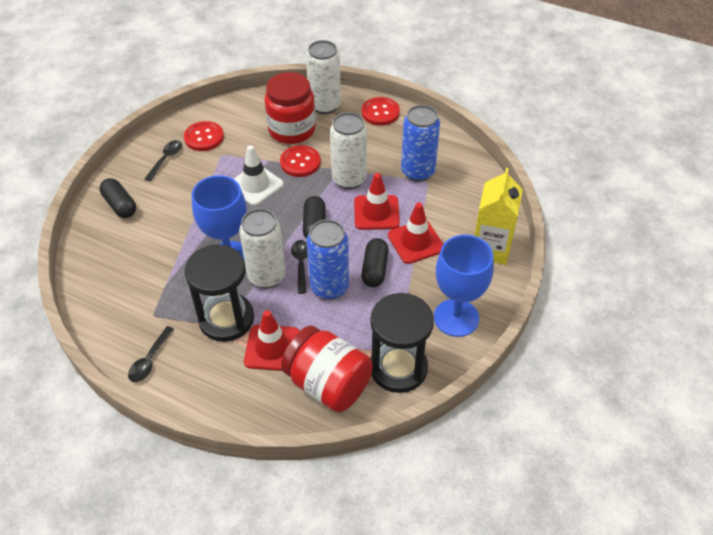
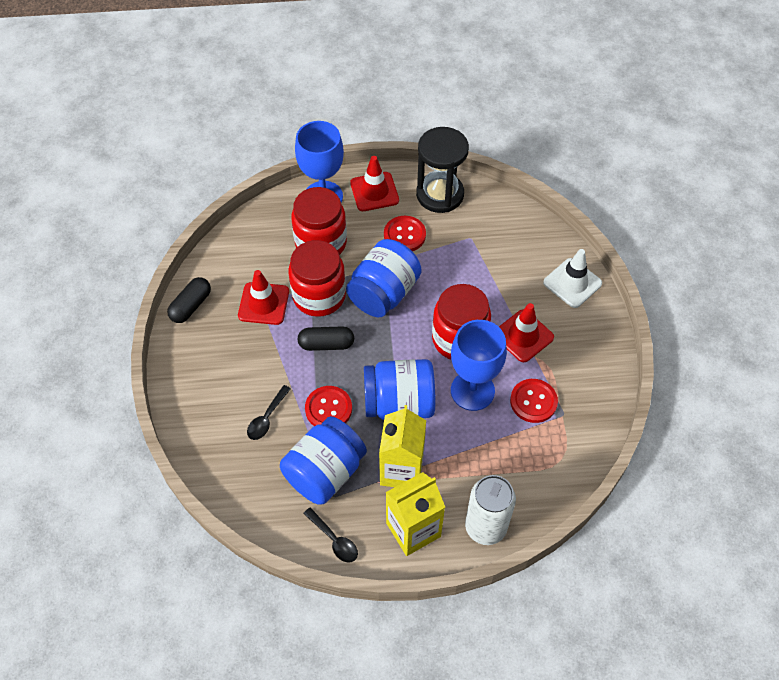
black capsule: [99,178,136,218] [303,196,326,239] [361,238,388,287] = 3 -> [167,277,211,323] [298,326,354,351] = 2
black hourglass: [185,245,254,342] [370,293,434,393] = 2 -> [416,127,469,213] = 1
black spoon: [128,326,174,382] [145,140,182,181] [291,240,308,294] = 3 -> [247,385,291,440] [303,507,358,563] = 2
blue can: [307,219,349,300] [401,105,440,182] = 2 -> none = 0
blue jar: none = 0 -> [280,416,367,505] [346,239,422,317] [364,359,435,420] = 3
red jar: [264,72,316,144] [281,325,373,412] = 2 -> [288,240,346,317] [291,187,347,255] [432,284,491,360] = 3
white can: [239,209,286,289] [306,40,341,114] [330,112,367,189] = 3 -> [465,475,516,545] = 1
yellow carton: [474,168,523,265] = 1 -> [379,405,426,487] [386,472,445,556] = 2

